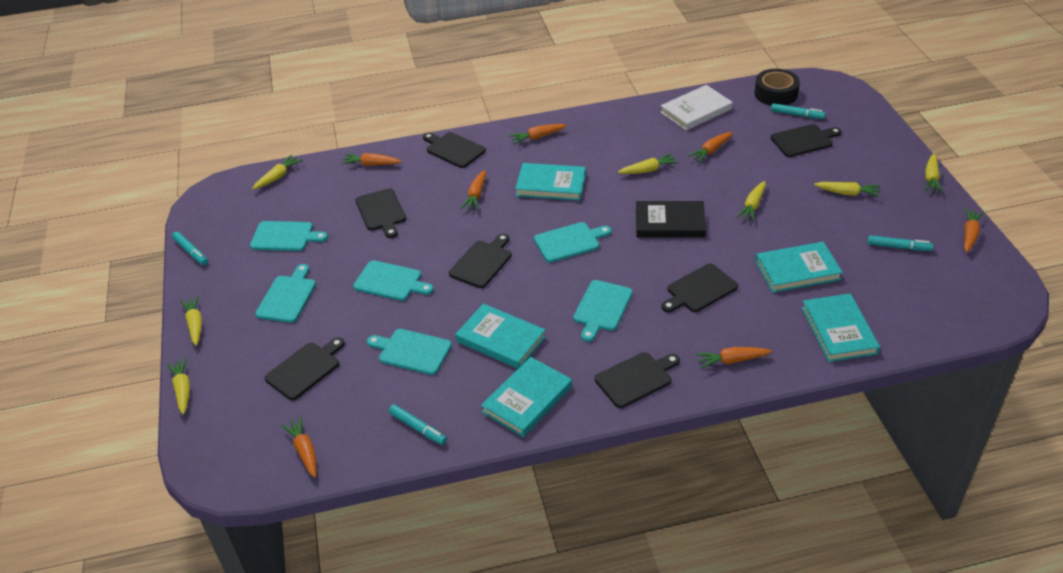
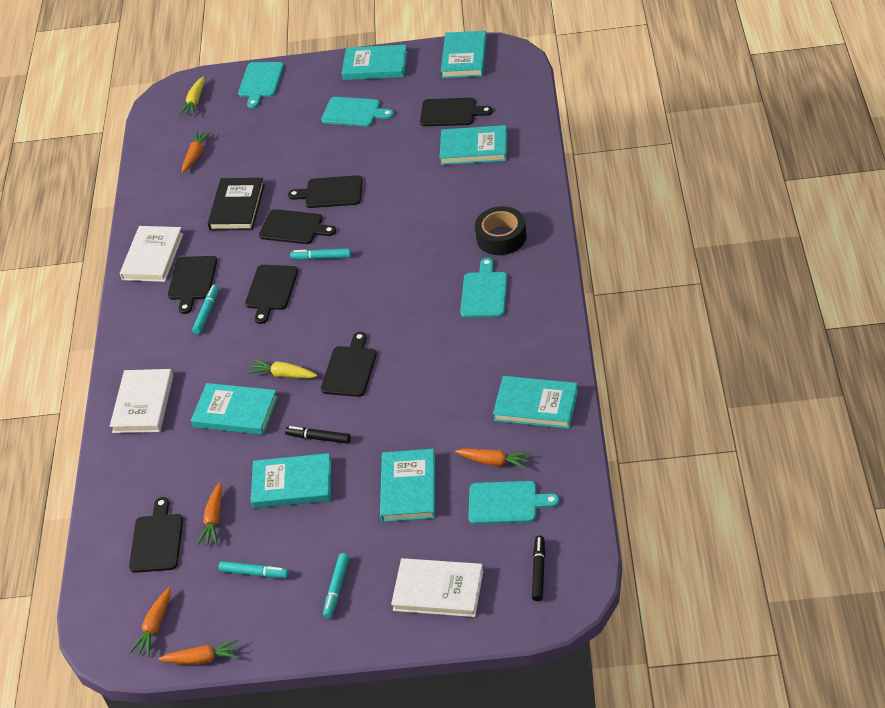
black marker: none = 0 -> [285,426,351,444] [532,536,545,601] = 2
orange carrot: [281,416,317,478] [341,153,401,166] [461,170,486,210] [509,124,567,144] [688,132,733,163] [695,347,772,369] [964,208,983,253] = 7 -> [129,587,171,656] [158,639,239,664] [182,130,211,173] [197,482,222,545] [455,448,531,469] = 5
turquoise book: [455,304,546,369] [481,357,572,437] [515,163,586,201] [755,242,843,293] [802,293,880,362] = 5 -> [191,383,278,435] [251,453,331,508] [342,45,408,80] [380,449,435,522] [440,125,507,165] [441,31,487,78] [493,376,578,429] = 7
turquoise cutting board: [250,221,328,251] [255,264,316,323] [353,260,434,301] [367,329,452,375] [534,222,612,262] [573,280,633,342] = 6 -> [238,62,284,108] [321,97,394,127] [460,258,507,318] [468,481,559,524] = 4
white book: [660,85,733,130] = 1 -> [110,369,173,433] [120,226,183,282] [391,558,483,617] = 3
yellow carrot: [167,358,190,415] [180,295,202,346] [252,155,302,189] [618,153,678,174] [736,181,766,222] [814,182,881,197] [925,153,943,193] = 7 -> [179,76,204,116] [248,359,317,378] = 2

